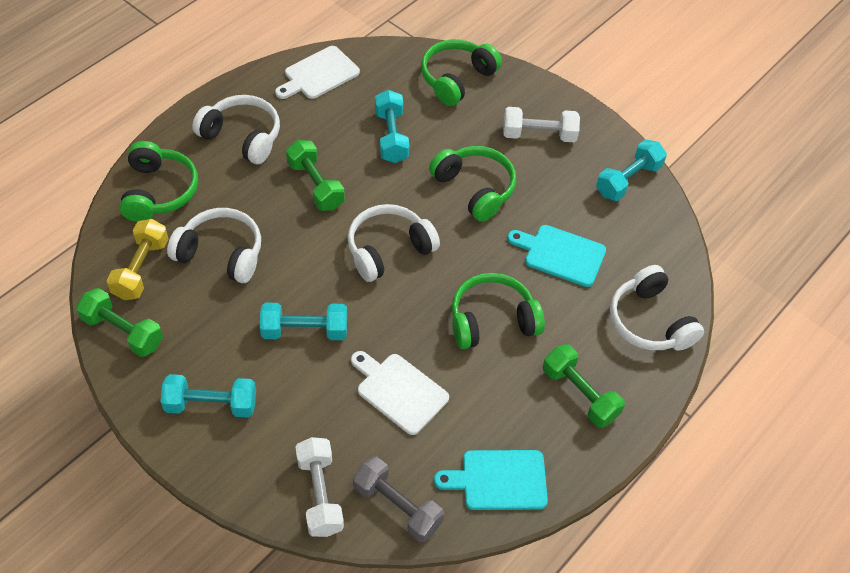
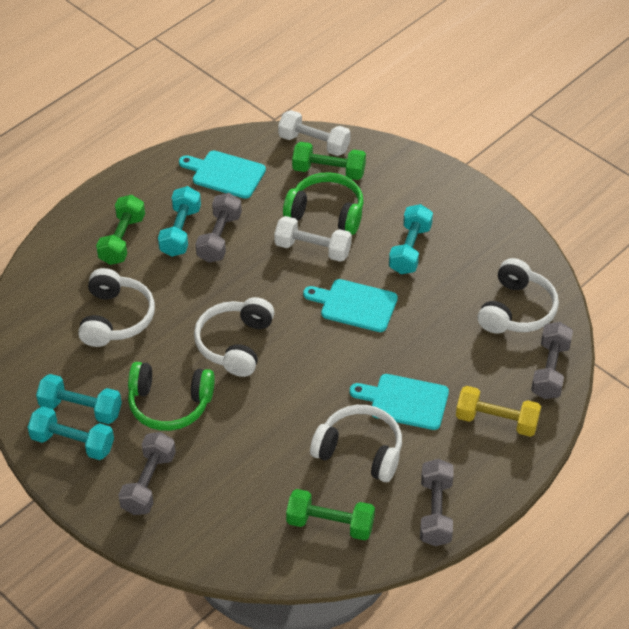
green headphones: [120,141,198,222] [421,39,502,106] [429,146,516,222] [451,273,545,349] = 4 -> [128,362,215,431] [283,172,364,235] = 2
grey dumbbell: [353,457,444,542] = 1 -> [118,432,176,515] [196,193,242,263] [420,459,454,546] [531,322,573,399] = 4
turquoise cutting board: [434,450,548,510] [507,225,606,287] = 2 -> [179,151,266,199] [303,279,398,332] [350,374,449,430] = 3
white cutting board: [275,46,360,99] [351,351,449,435] = 2 -> none = 0

